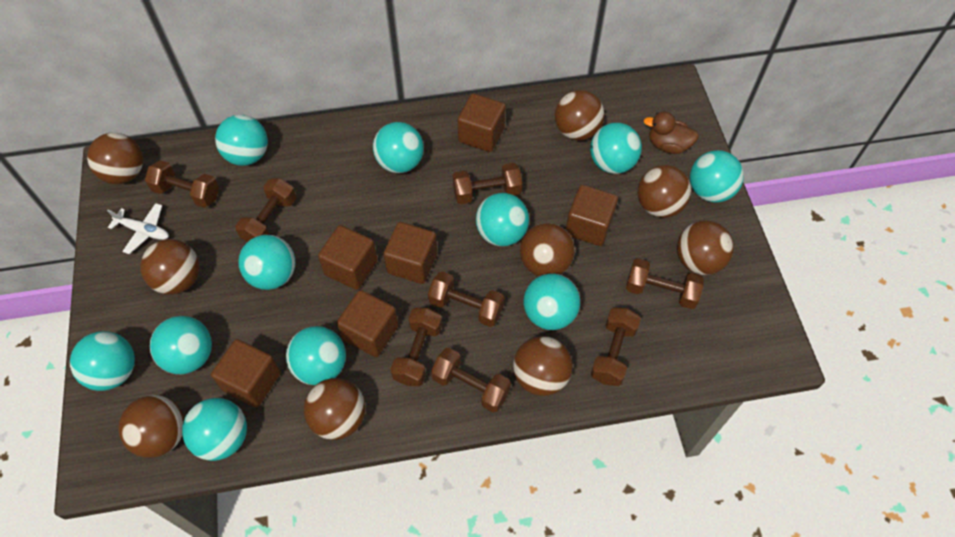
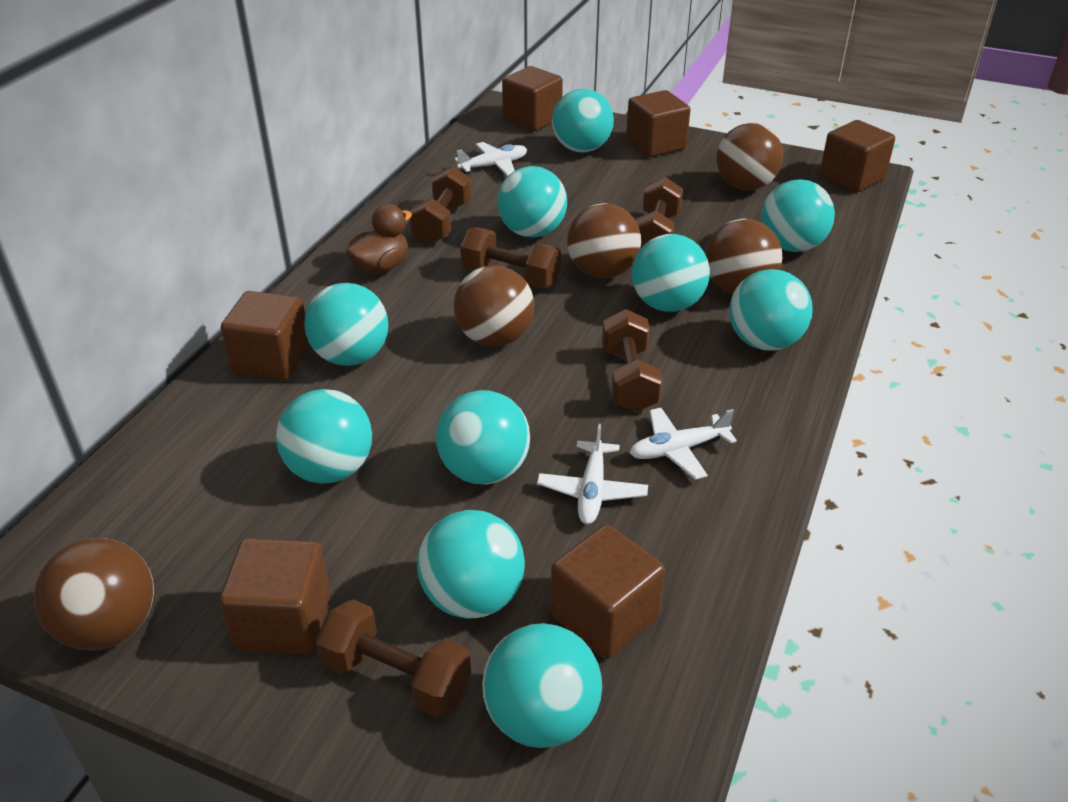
brown ball: [87,133,143,184] [119,395,184,458] [140,239,200,295] [304,378,366,440] [513,336,573,396] [520,223,575,276] [555,90,605,140] [638,165,691,218] [677,220,734,275] = 9 -> [34,538,154,650] [453,265,534,347] [567,203,641,279] [705,219,782,294] [716,123,783,190] = 5
brown dumbbell: [145,160,219,208] [235,178,296,242] [390,308,442,386] [428,271,505,327] [431,348,511,413] [453,163,522,204] [591,308,641,386] [626,258,704,309] = 8 -> [316,599,471,718] [410,166,471,244] [460,227,561,288] [602,309,663,412] [635,177,683,249] = 5
turquoise ball: [70,331,135,391] [150,316,212,374] [182,398,247,461] [215,115,268,166] [238,235,295,290] [286,326,346,385] [373,122,424,173] [476,193,529,246] [524,273,580,330] [590,123,642,174] [690,150,744,203] = 11 -> [276,389,372,484] [304,283,388,366] [417,510,525,619] [436,390,530,485] [482,623,602,748] [497,166,567,238] [552,89,614,153] [632,234,710,312] [729,269,813,351] [761,179,835,252] = 10
white plane: [107,203,169,254] = 1 -> [454,142,527,176] [537,424,648,524] [630,408,737,480] = 3

